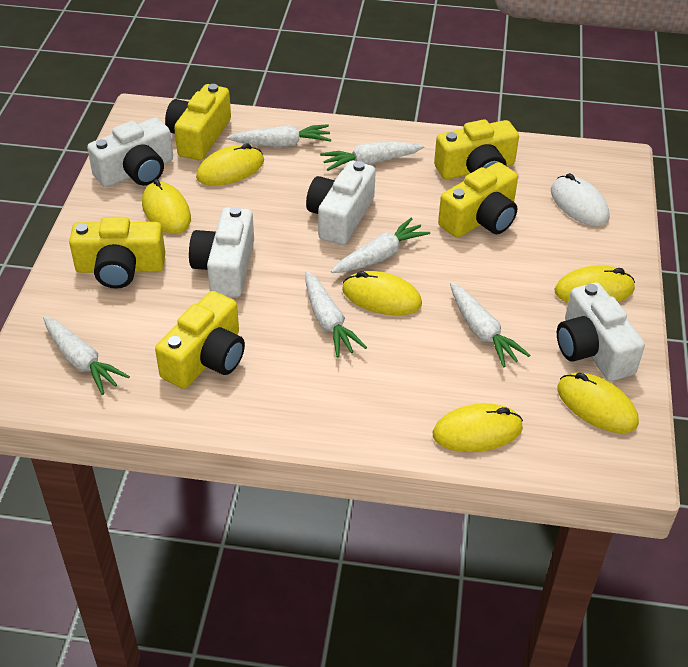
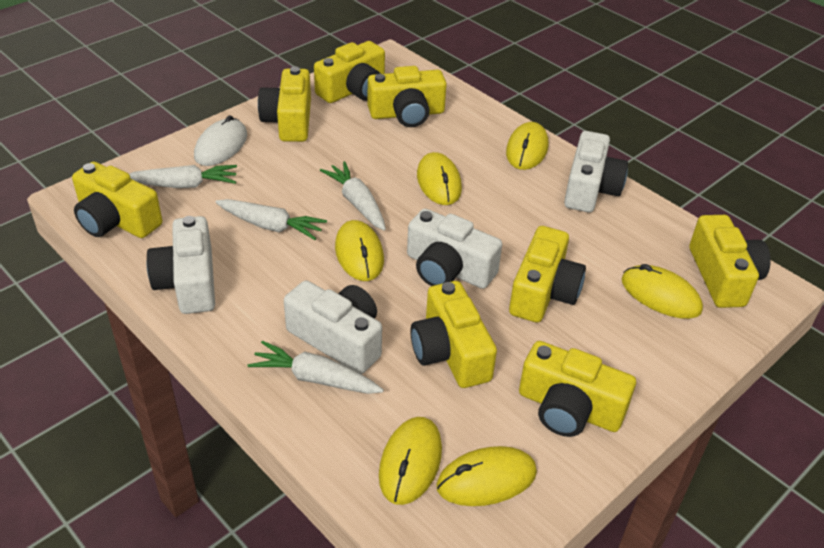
white carrot: [43,316,130,395] [227,124,331,147] [305,271,367,358] [320,142,424,171] [331,218,430,273] [450,282,530,368] = 6 -> [129,165,237,188] [215,199,327,240] [248,341,384,394] [320,161,386,231] = 4
yellow camera: [69,217,165,289] [155,291,245,389] [165,84,231,160] [434,119,519,179] [438,162,518,238] = 5 -> [72,162,162,238] [258,67,311,142] [314,41,385,103] [368,66,446,127] [410,281,497,388] [509,226,586,323] [519,341,636,437] [689,215,771,308] = 8

